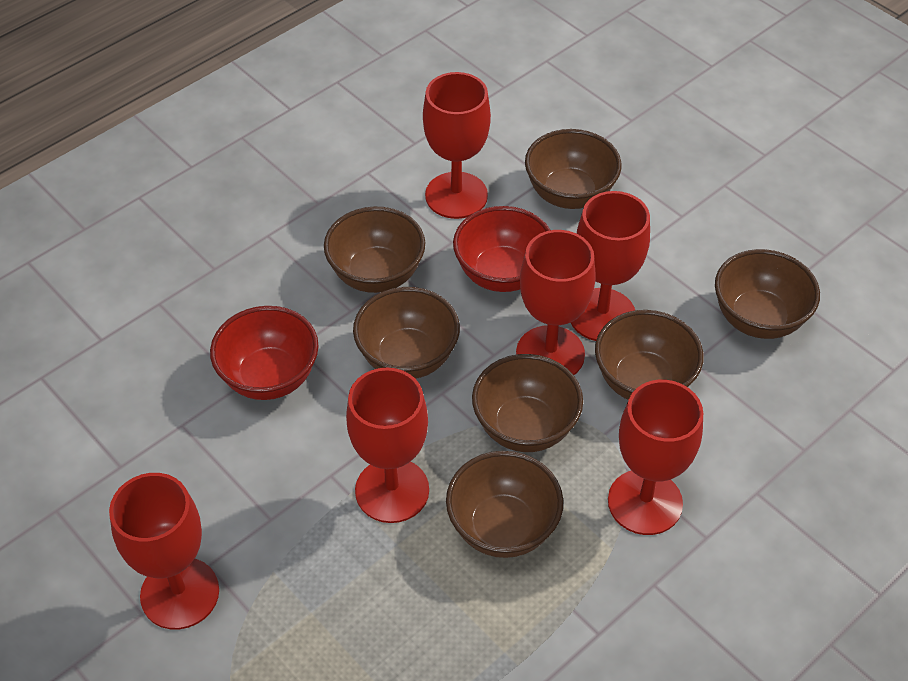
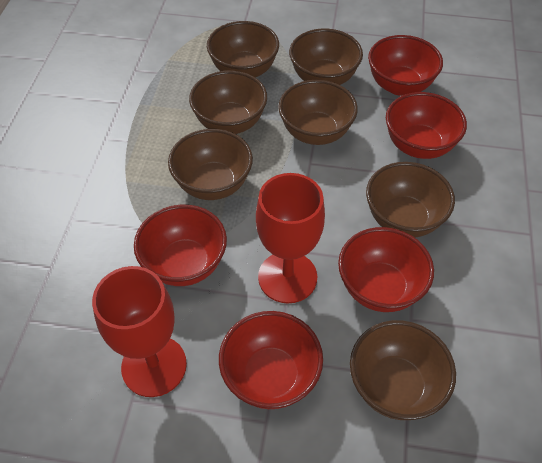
red bowl: [210,306,319,400] [453,206,550,292] = 2 -> [134,205,227,286] [219,311,323,409] [338,227,434,312] [368,35,443,96] [386,92,467,159] = 5
red goblet: [109,473,219,629] [346,368,429,523] [423,72,491,219] [516,230,596,375] [571,191,650,341] [608,380,703,535] = 6 -> [92,266,187,397] [256,173,325,303] = 2

